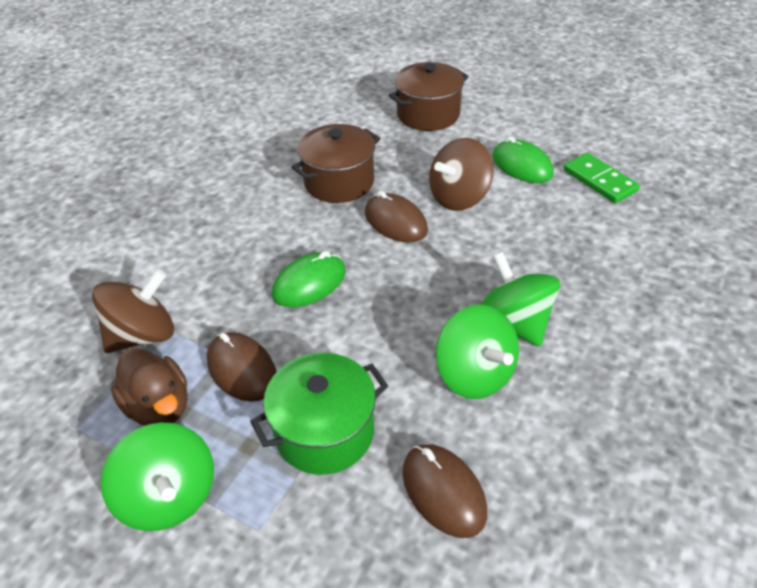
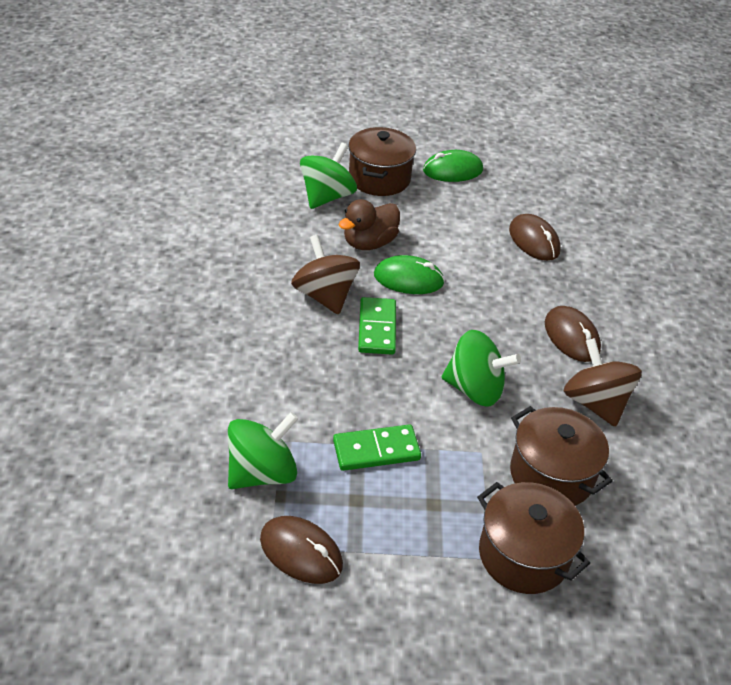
brown pot: [291,124,380,203] [389,62,469,131] = 2 -> [348,127,416,196] [477,482,590,594] [510,406,613,506] = 3
green domino: [564,153,640,203] = 1 -> [333,424,421,471] [358,297,396,355] = 2
green pot: [250,353,388,475] = 1 -> none = 0

